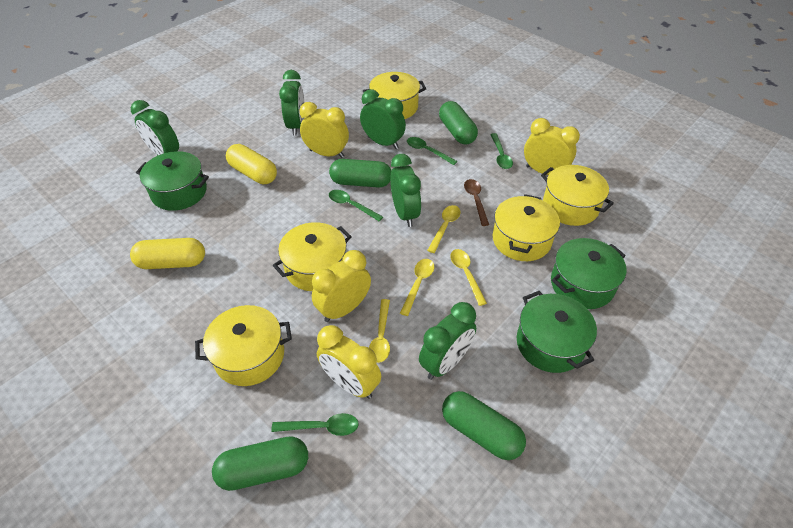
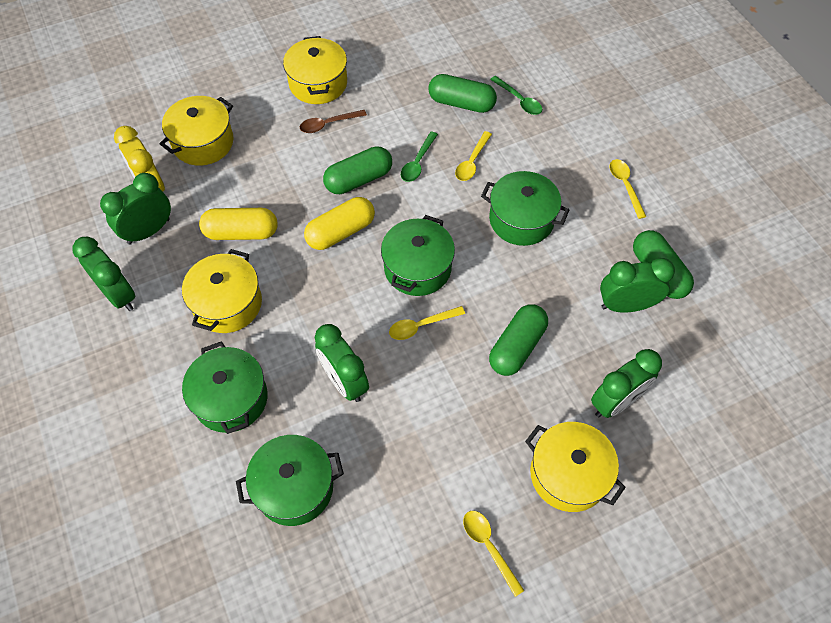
green pot: [136,151,209,211] [517,291,597,373] [551,238,627,309] = 3 -> [182,341,267,434] [236,435,344,526] [381,215,455,296] [481,171,569,246] = 4
green spoon: [271,413,359,436] [329,190,383,222] [407,137,457,165] [490,133,513,169] = 4 -> [401,132,438,182] [490,76,542,115] = 2
yellow clock: [300,102,349,158] [312,250,371,322] [317,325,381,399] [524,118,580,175] = 4 -> [114,126,165,192] = 1
yellow pot: [195,305,292,386] [273,222,352,291] [363,72,426,119] [492,194,560,261] [541,165,614,226] = 5 -> [159,96,234,166] [182,249,262,333] [283,36,347,104] [525,422,626,512] = 4

